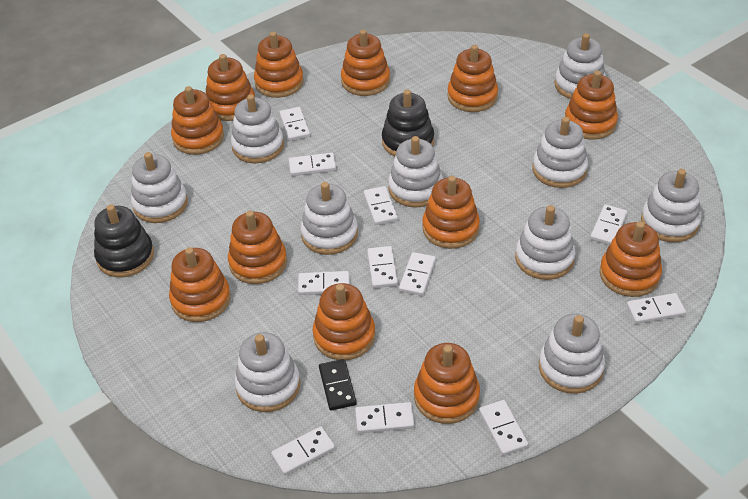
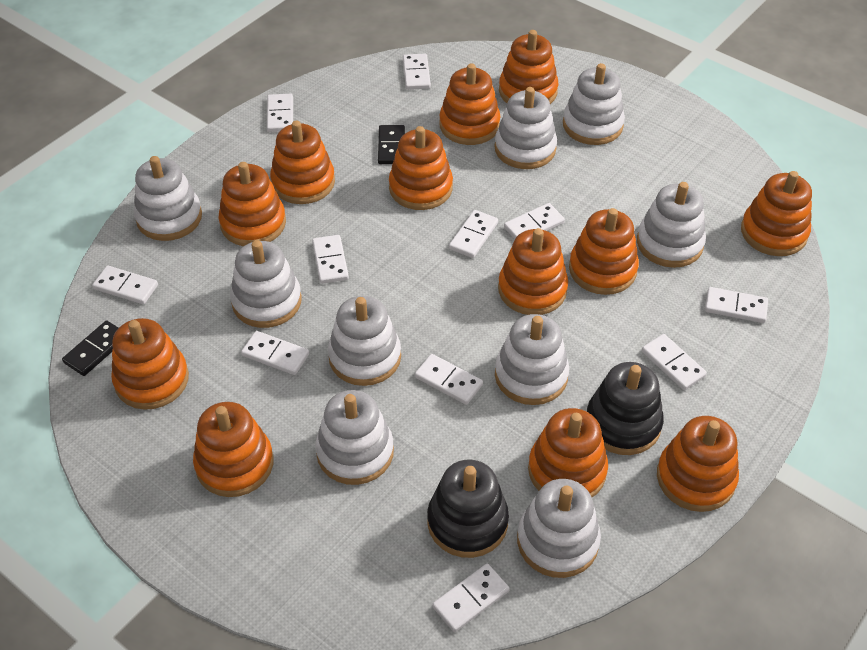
black domino: [319,359,357,411] = 1 -> [62,321,118,376] [378,125,405,164] = 2
white stacking toy: [131,152,188,223] [231,94,284,163] [234,332,300,412] [300,182,358,255] [388,136,443,208] [515,205,575,280] [532,117,588,188] [539,314,605,394] [555,33,606,99] [641,169,701,242] = 10 -> [134,156,202,241] [230,240,302,328] [315,390,394,485] [328,296,401,386] [494,87,557,169] [495,314,569,405] [517,479,601,578] [563,63,625,145] [637,182,706,268] = 9

